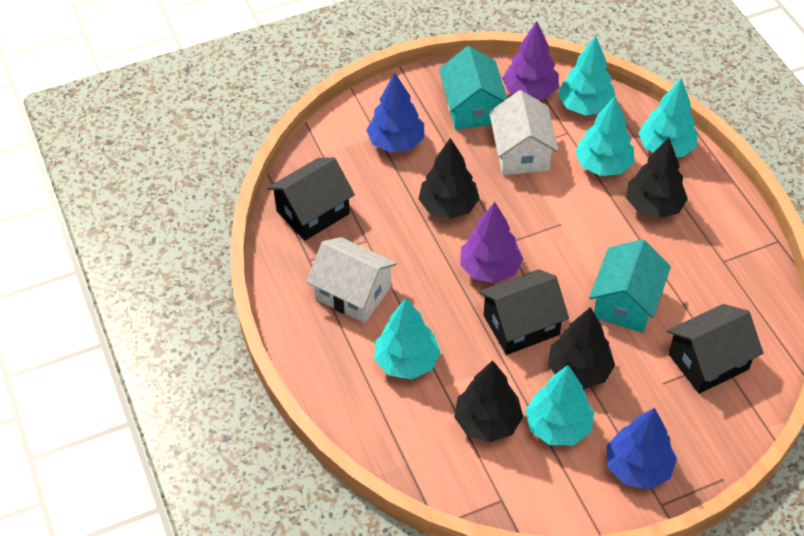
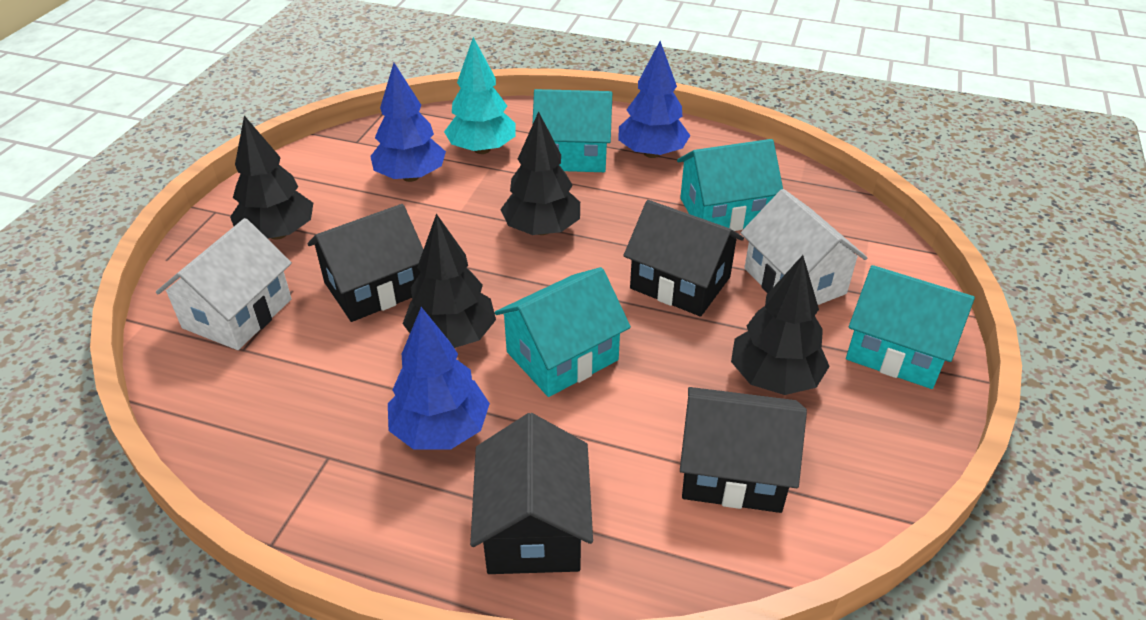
black house: [267,157,355,241] [479,269,569,355] [667,304,763,394] = 3 -> [307,204,423,322] [470,413,593,574] [623,200,744,317] [680,387,807,513] = 4
blue tree: [366,73,424,152] [607,408,677,490] = 2 -> [370,63,446,182] [388,307,490,450] [618,41,691,158] = 3
purple tree: [460,202,523,283] [502,21,559,99] = 2 -> none = 0
turquoise house: [439,46,507,130] [589,239,671,333] = 2 -> [495,267,631,397] [532,89,612,172] [677,139,783,231] [846,265,975,389] = 4
turquoise tree: [374,298,440,379] [525,365,594,445] [558,36,615,115] [575,96,634,176] [638,78,697,157] = 5 -> [444,37,516,154] = 1

